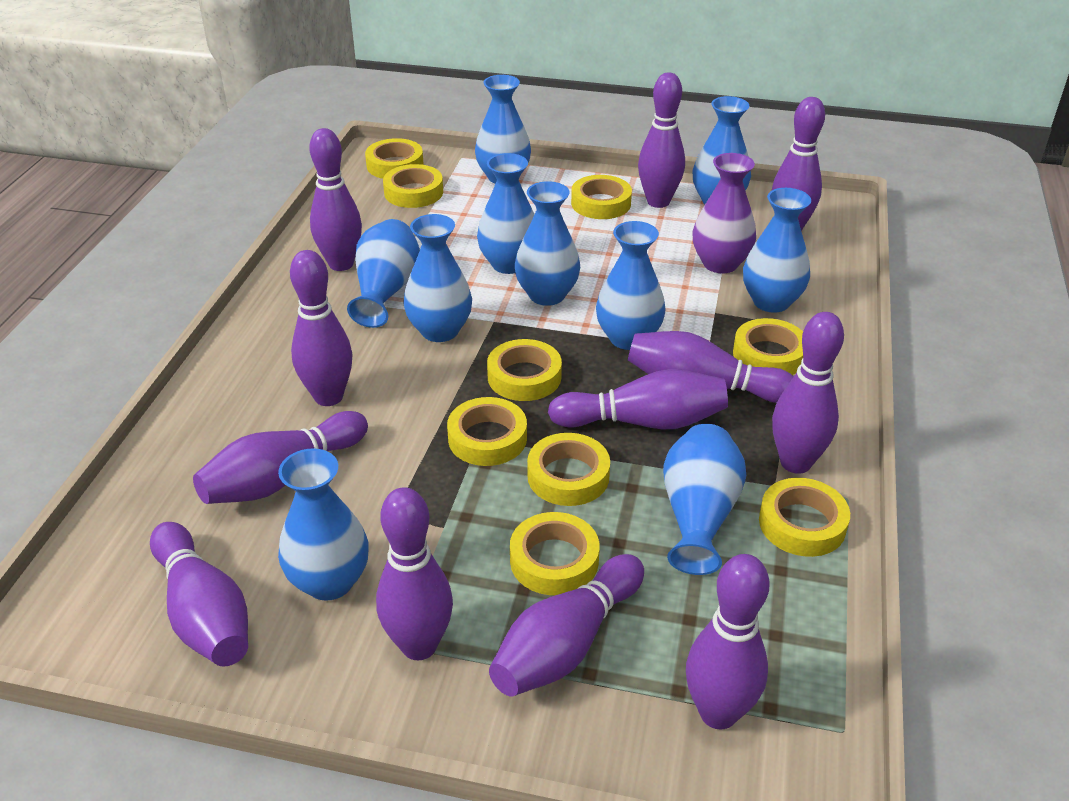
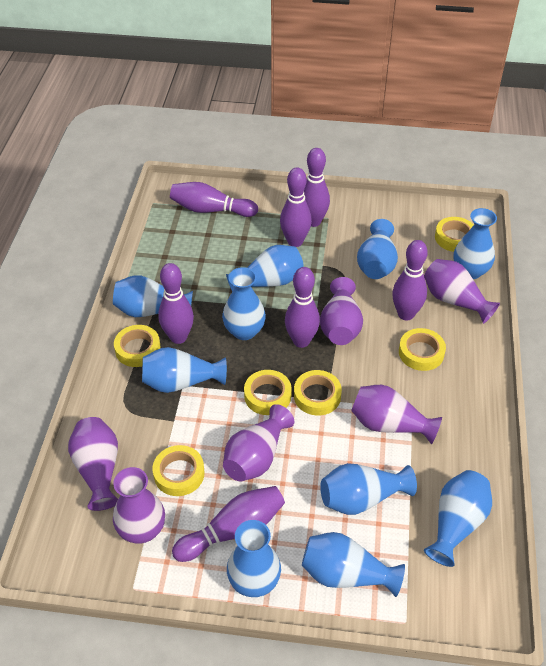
purple bowling pin: [150,522,248,666] [193,411,368,504] [290,250,352,406] [309,128,362,271] [376,487,453,660] [489,554,644,696] [548,369,728,429] [628,331,794,403] [638,72,685,208] [686,554,769,729] [772,97,825,231] [772,312,844,474] = 12 -> [158,263,194,344] [170,182,258,217] [172,486,285,562] [280,167,312,247] [285,267,320,348] [304,148,330,227] [392,240,428,321] = 7
purple vase: [693,153,756,274] = 1 -> [68,417,118,511] [113,467,165,544] [223,404,294,481] [320,277,363,345] [351,385,442,444] [424,259,500,324] = 6
yellow tape: [365,138,424,179] [383,164,443,208] [447,397,527,466] [487,339,562,401] [510,512,600,595] [527,433,610,506] [571,175,632,219] [733,318,803,375] [759,478,850,557] = 9 -> [114,325,161,367] [152,445,205,496] [244,370,292,415] [294,370,342,415] [399,328,446,371] [435,217,474,252] = 6

